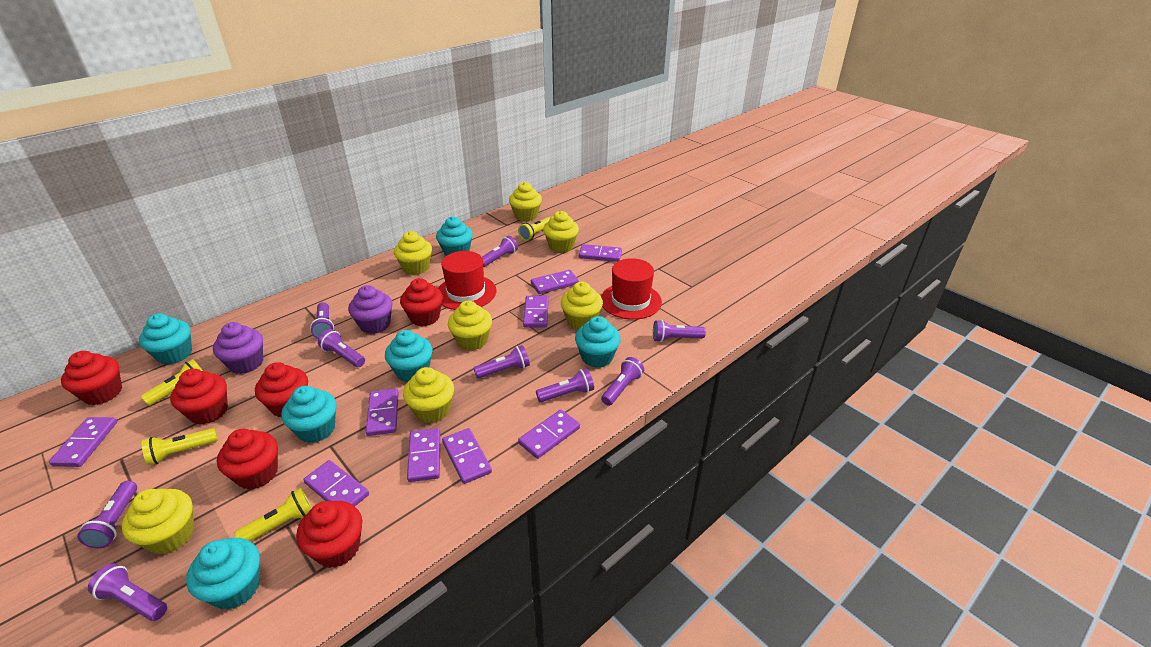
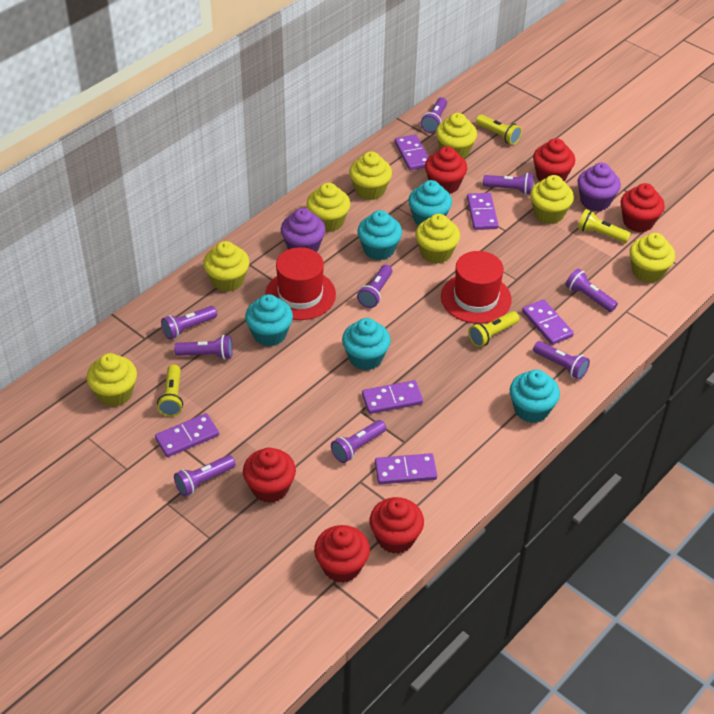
purple domino: [49,417,117,467] [303,460,369,506] [365,388,399,436] [407,428,440,482] [442,428,492,484] [518,410,580,459] [523,296,549,328] [531,270,579,294] [579,244,622,262] = 9 -> [155,413,219,457] [362,380,423,414] [375,453,437,484] [395,134,429,170] [467,193,498,230] [522,299,574,345] = 6
turquoise cupcake: [139,313,192,365] [186,538,260,610] [281,386,337,443] [385,330,433,382] [436,217,473,256] [575,316,621,368] = 6 -> [245,294,293,346] [342,318,391,370] [357,210,402,260] [408,180,452,226] [510,369,560,423] = 5
yellow cupcake: [122,489,194,555] [394,231,432,275] [403,367,454,423] [448,301,492,351] [509,182,542,221] [543,211,579,253] [561,282,603,329] = 7 -> [87,353,137,407] [203,241,249,292] [306,183,350,232] [349,151,392,200] [415,214,460,263] [436,113,477,159] [530,175,574,224] [630,233,675,283] = 8

